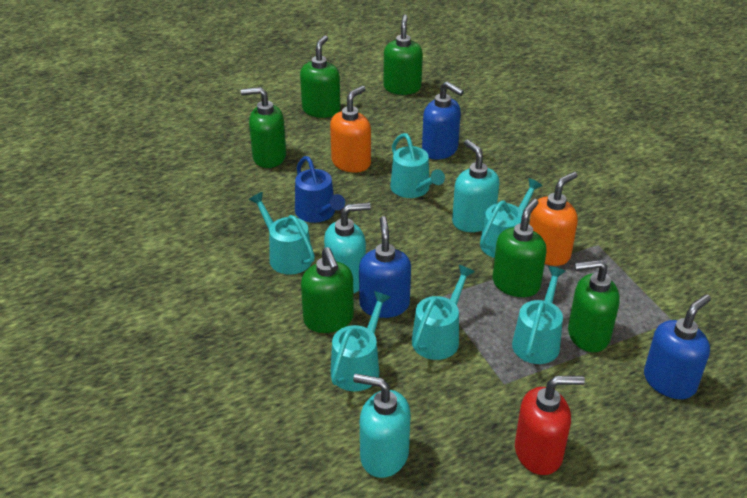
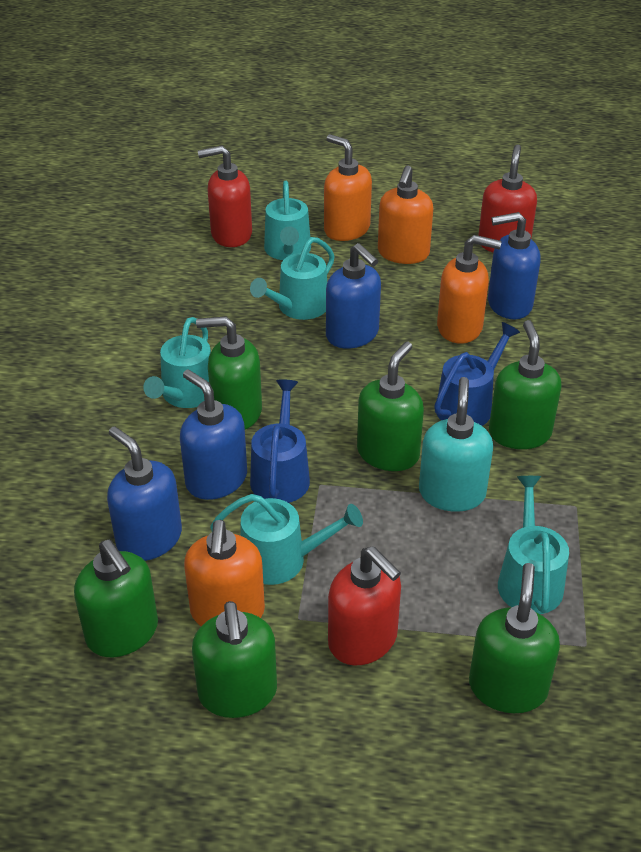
blue soap dispenser: [359,216,411,318] [422,81,464,160] [644,294,711,399] = 3 -> [107,426,182,561] [180,369,247,500] [326,243,381,349] [488,212,541,319] = 4
blue watering can: [295,156,345,223] = 1 -> [250,379,310,503] [434,322,520,426] = 2
orange soap dispenser: [330,86,371,173] [529,172,578,266] = 2 -> [184,520,265,626] [324,134,372,241] [378,165,433,264] [437,235,502,344] = 4
red soap dispenser: [515,376,585,475] = 1 -> [198,146,252,247] [328,546,401,666] [478,145,537,252] = 3
turquoise soap dispenser: [324,203,371,293] [353,374,411,478] [452,140,500,232] = 3 -> [419,377,493,512] = 1
turquoise watering can: [249,192,315,275] [331,291,391,391] [390,133,445,198] [412,265,475,360] [480,178,542,258] [512,266,565,364] = 6 -> [143,317,211,408] [210,494,363,585] [250,237,335,320] [264,181,311,260] [498,476,569,614] = 5

